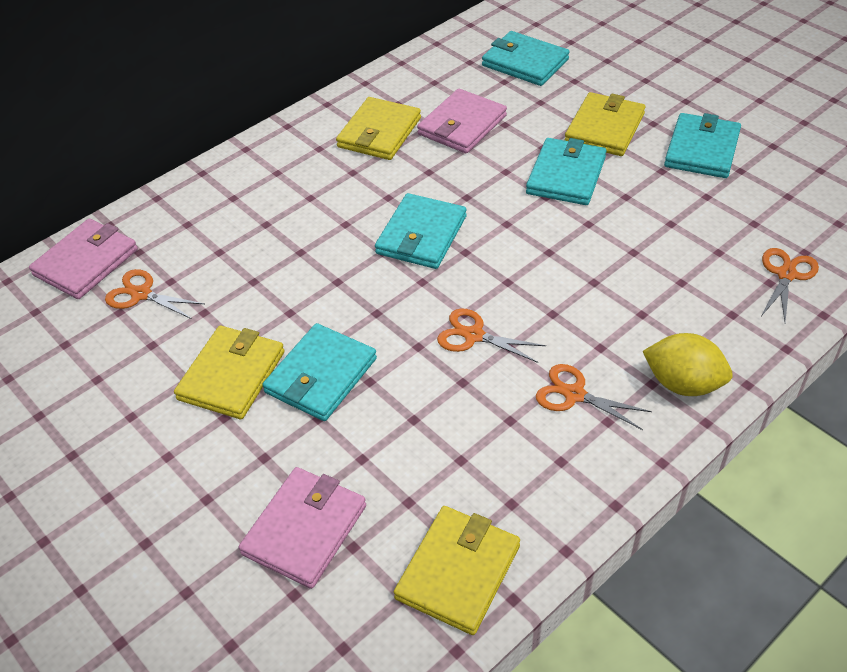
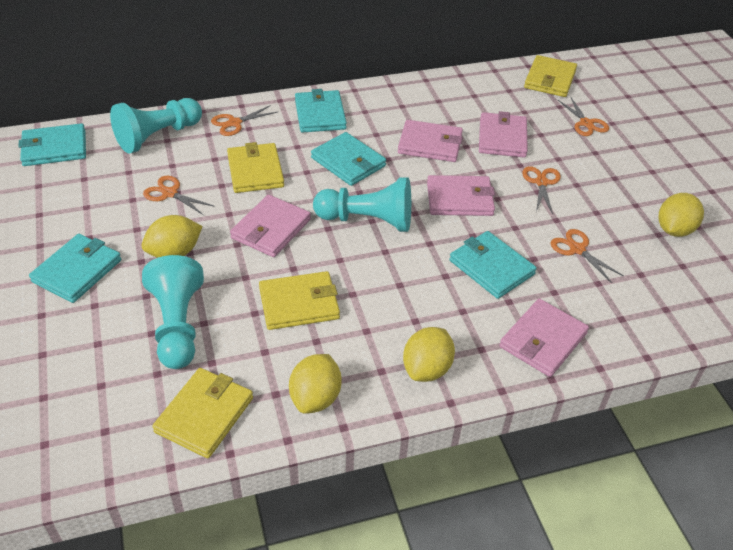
orange scissors: [105,269,205,319] [437,309,546,363] [536,364,652,430] [761,248,819,322] = 4 -> [143,176,215,215] [211,105,278,136] [522,166,561,214] [550,229,624,283] [558,98,609,136] = 5
pink wallet: [29,219,138,299] [239,467,366,589] [417,89,507,153] = 3 -> [230,195,311,257] [398,120,463,162] [427,175,495,216] [479,111,528,158] [499,298,589,377] = 5
turquoise pawn: none = 0 -> [110,98,202,154] [142,255,204,369] [313,177,411,232] = 3
yellow lemon: [643,333,733,396] = 1 -> [141,215,203,258] [289,354,341,414] [403,327,455,382] [659,193,704,237] = 4

